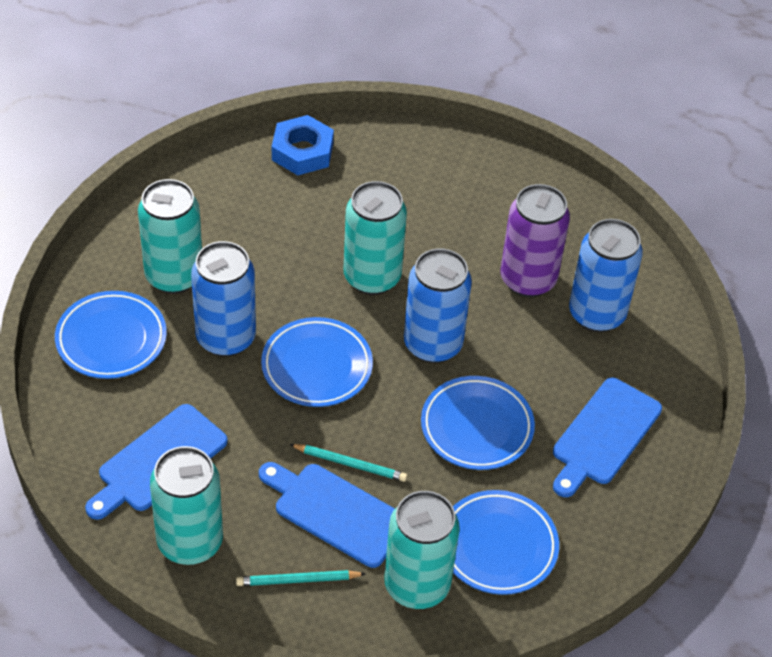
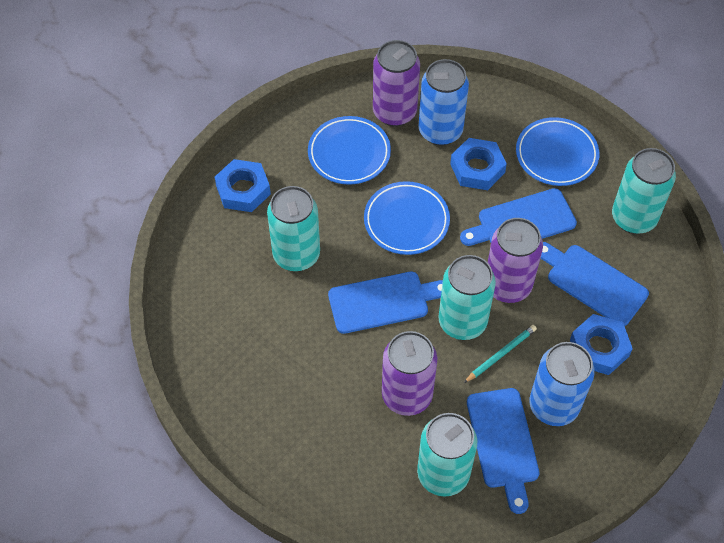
blue can: [191,241,256,357] [404,249,472,363] [569,219,643,332] = 3 -> [419,59,469,146] [530,342,595,426] = 2
blue cutting board: [85,404,228,520] [259,462,395,568] [553,377,662,497] = 3 -> [328,272,443,334] [460,188,577,246] [467,388,539,514] [540,242,649,326] = 4
blue nut: [272,115,334,175] = 1 -> [215,159,271,212] [450,138,507,190] [570,314,633,375] = 3
blue plate: [55,291,167,379] [261,317,373,407] [421,376,535,470] [453,490,559,595] = 4 -> [308,116,391,185] [364,181,450,255] [516,117,599,186] = 3
purple can: [500,184,570,297] = 1 -> [373,40,420,126] [382,331,437,416] [488,218,543,303] = 3
turquoise pencil: [236,570,365,586] [289,444,407,482] = 2 -> [464,325,537,383] = 1

